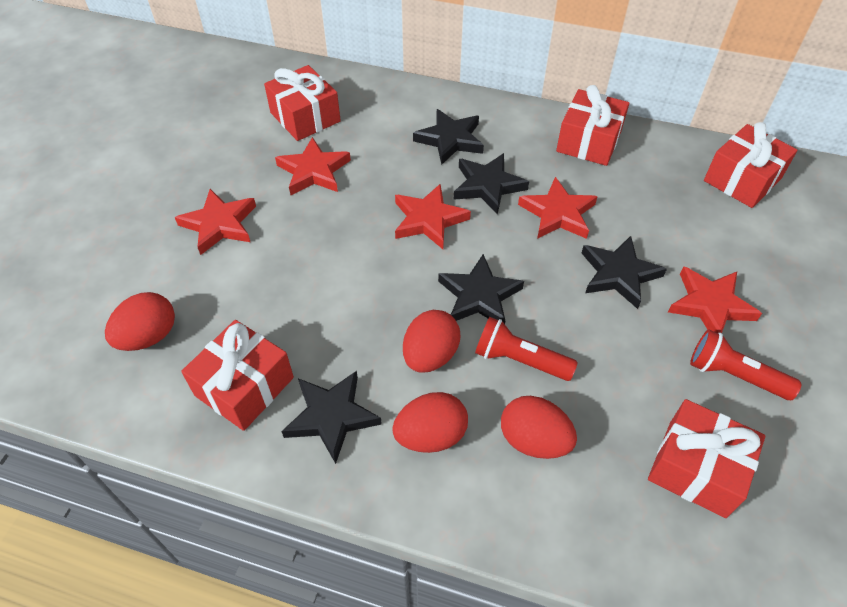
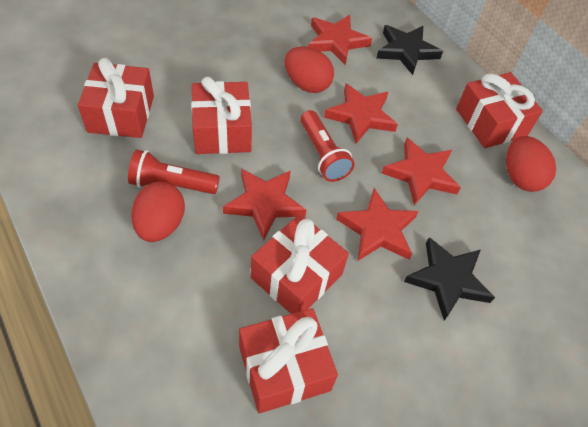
black star: [281,371,382,464] [413,109,484,165] [438,254,524,324] [454,153,529,215] [582,236,667,309] = 5 -> [377,25,443,75] [404,237,495,321] = 2
red egg: [105,292,175,351] [392,392,468,453] [403,310,460,373] [501,396,577,459] = 4 -> [131,182,185,242] [285,47,334,93] [506,136,556,192] = 3

